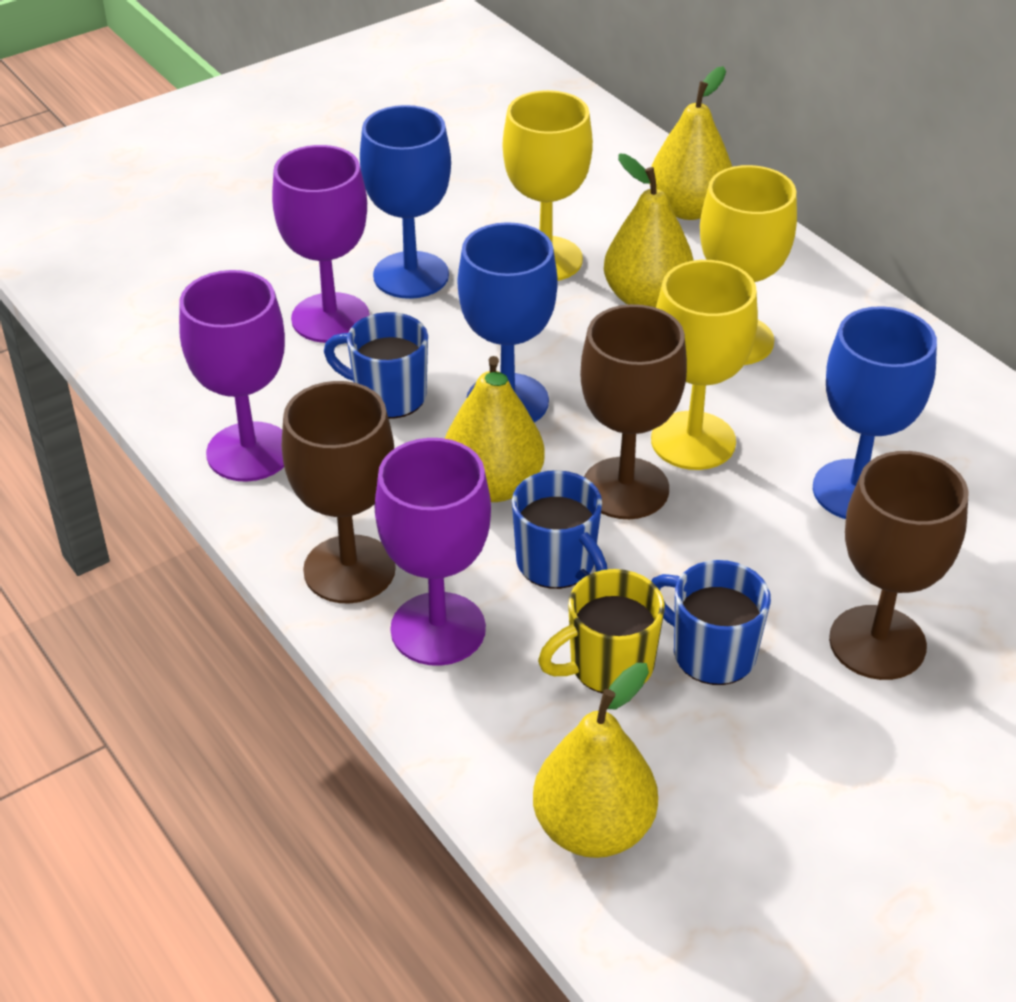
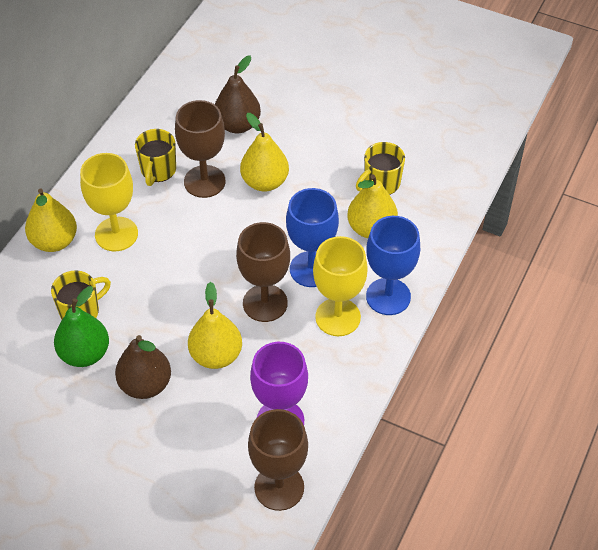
blue goblet: [360,105,451,299] [458,222,558,423] [813,306,937,519] = 3 -> [286,188,339,287] [366,216,420,315] = 2
blue mug: [324,312,428,419] [512,470,608,589] [651,560,771,685] = 3 -> none = 0
brown pear: none = 0 -> [115,335,171,399] [215,55,261,133] = 2
green pear: none = 0 -> [54,286,109,367] = 1
purple goblet: [179,270,285,482] [272,145,370,343] [375,438,491,666] = 3 -> [250,342,308,425] = 1
yellow goblet: [503,90,593,281] [651,260,758,470] [700,165,797,365] = 3 -> [80,153,138,252] [313,236,368,336] = 2
yellow mug: [538,569,665,694] = 1 -> [51,270,111,319] [135,129,176,186] [356,142,405,195] = 3

